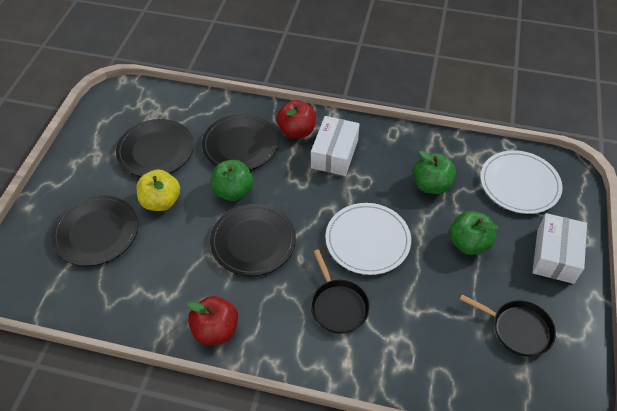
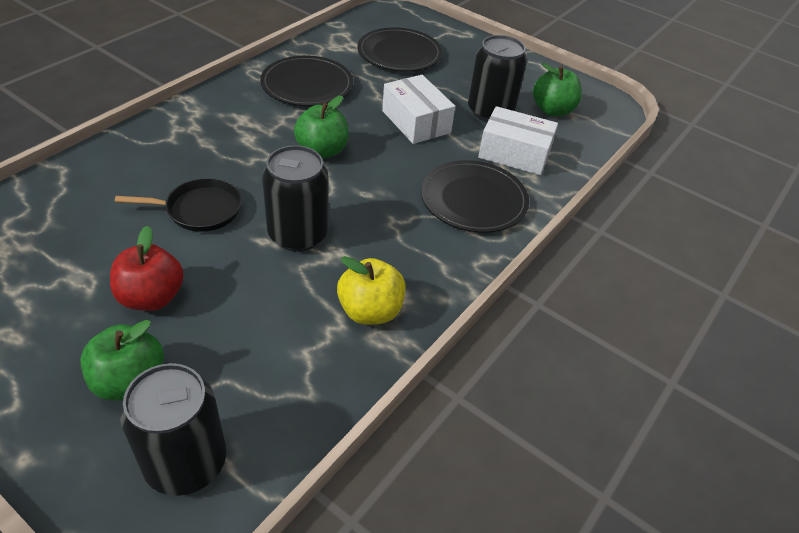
black can: none = 0 -> [120,363,226,496] [262,145,329,252] [468,35,527,122] = 3
black pan: [311,250,370,334] [459,295,556,357] = 2 -> [115,178,242,232] = 1
black plate: [51,195,138,266] [116,119,194,177] [202,114,279,170] [210,204,296,276] = 4 -> [260,55,353,106] [357,27,442,72] [421,160,529,233] = 3
red apple: [187,296,238,345] [277,100,316,139] = 2 -> [110,225,184,311] = 1
white plate: [325,203,411,275] [480,150,563,214] = 2 -> none = 0

